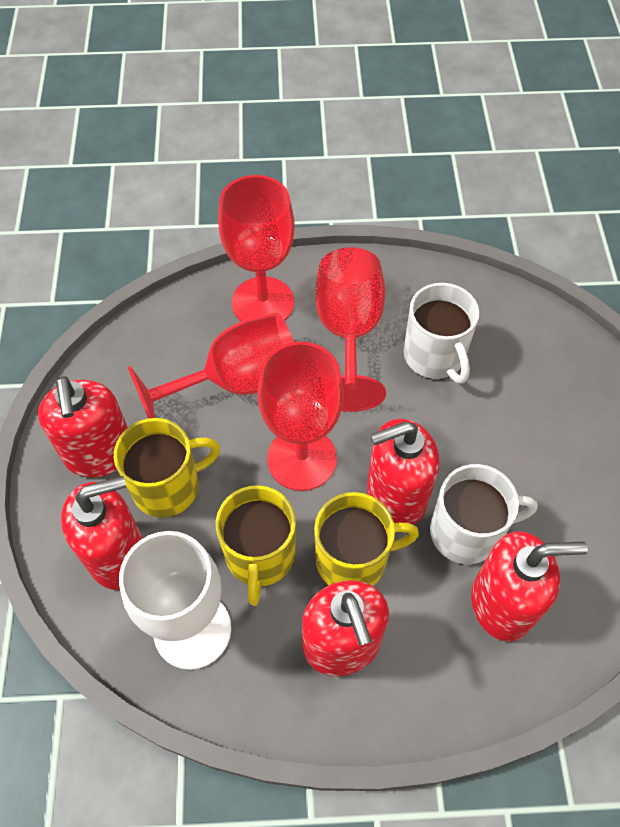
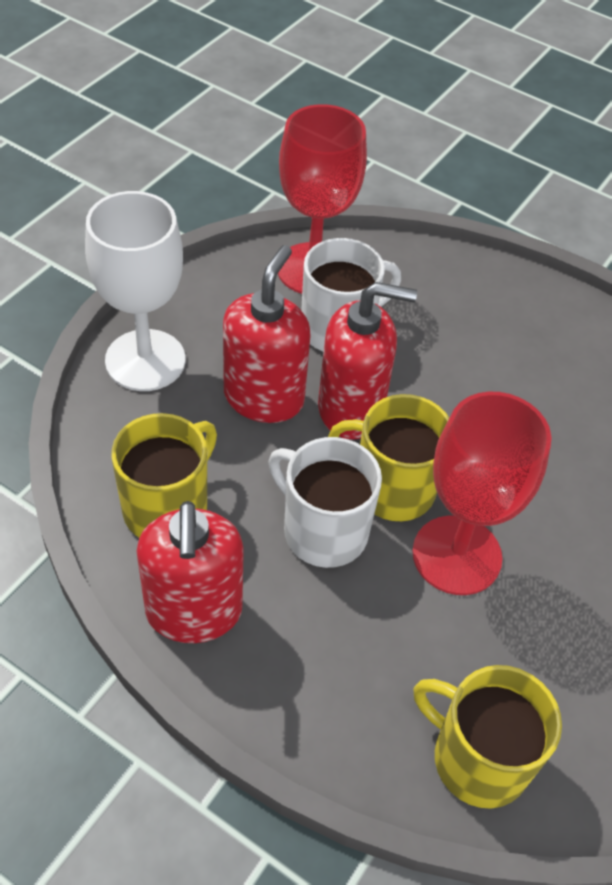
red goblet: [128,312,294,418] [218,175,295,321] [257,341,344,491] [315,247,386,412] = 4 -> [278,104,367,294] [412,392,552,595] = 2
red soap dispenser: [38,376,128,477] [61,476,143,590] [302,580,389,676] [367,419,439,525] [471,531,588,641] = 5 -> [137,501,244,643] [223,245,310,423] [318,282,417,440] = 3

